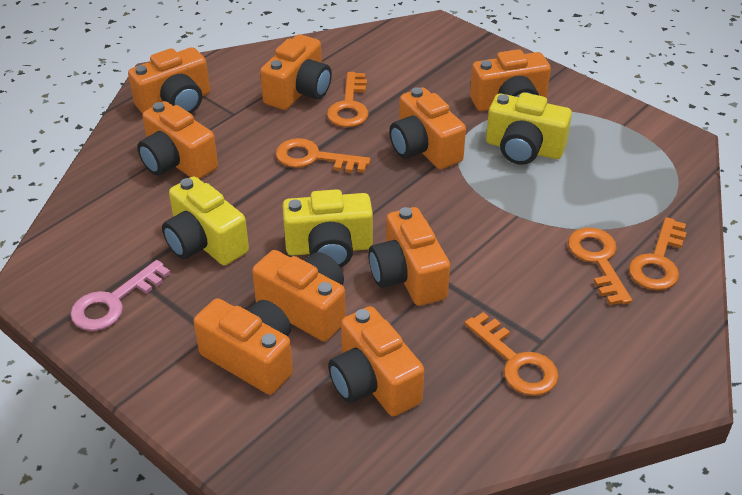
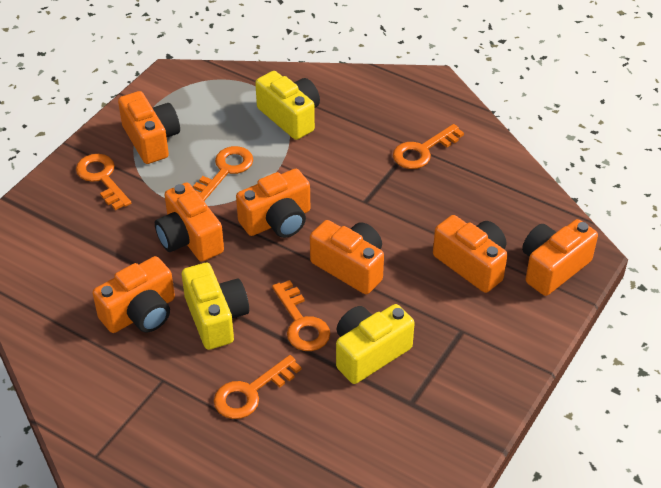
orange camera: [128,47,210,114] [137,101,218,179] [194,298,293,395] [252,250,346,341] [260,34,332,110] [328,306,424,416] [368,207,450,306] [389,87,466,169] [470,49,551,111] = 9 -> [93,256,175,333] [118,91,180,164] [155,183,224,262] [236,169,310,238] [310,220,384,294] [433,215,507,293] [522,219,598,296] = 7
pink key: [70,260,170,331] = 1 -> none = 0

